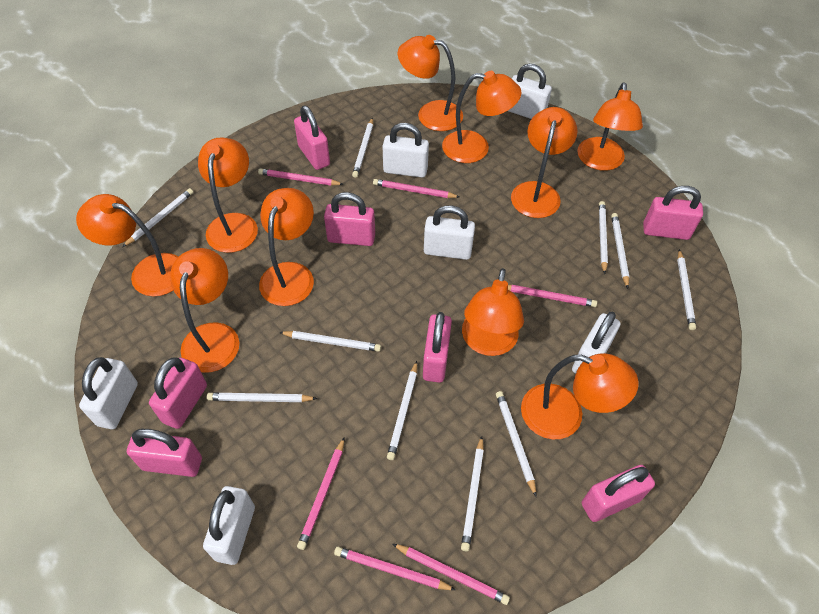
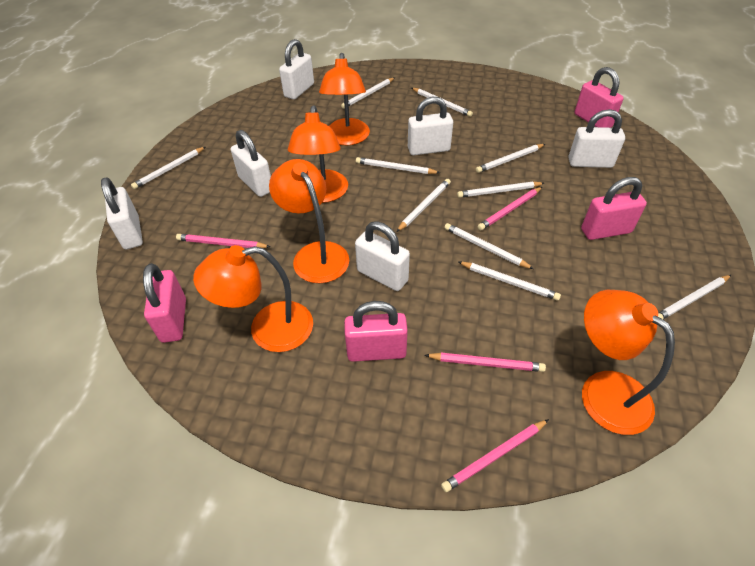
orange lamp: [76,194,178,296] [170,248,239,373] [198,138,258,253] [259,188,314,306] [398,35,463,131] [442,71,522,163] [462,268,524,356] [511,107,577,218] [521,353,639,439] [577,83,643,171] = 10 -> [193,245,313,352] [269,159,349,283] [288,105,348,203] [319,53,370,145] [582,290,675,435] = 5
pink padlock: [127,429,202,477] [149,357,207,429] [294,106,330,170] [324,192,375,246] [423,312,452,383] [582,465,655,522] [643,186,703,240] = 7 -> [143,263,186,343] [344,301,408,362] [574,67,623,128] [581,177,647,240] = 4
pink pencil: [258,168,343,186] [297,437,345,550] [334,547,456,590] [373,179,459,198] [393,544,510,605] [508,285,597,307] = 6 -> [176,234,271,248] [425,353,546,372] [441,419,549,492] [478,187,542,231] = 4

